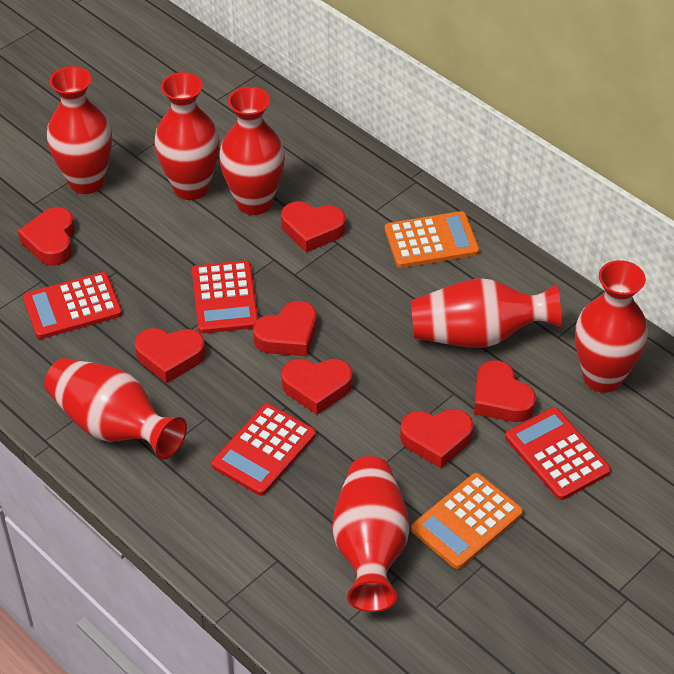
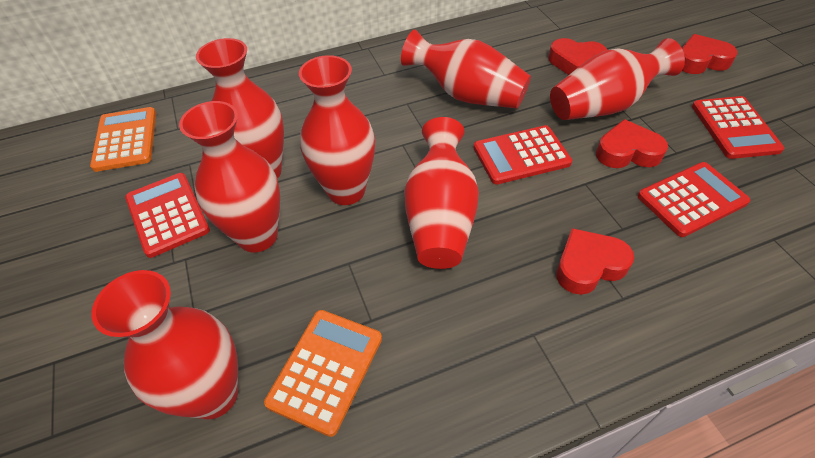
red heart: [18,207,75,266] [134,328,205,383] [253,301,317,356] [281,202,345,252] [281,359,353,415] [400,409,473,468] [474,360,536,422] = 7 -> [548,38,607,75] [556,228,634,295] [596,119,668,168] [682,34,737,74] = 4

